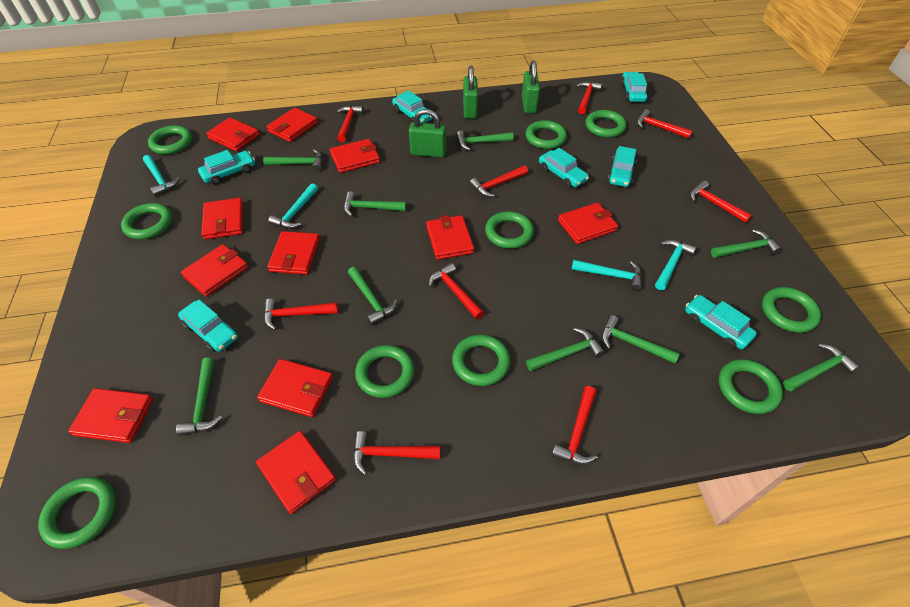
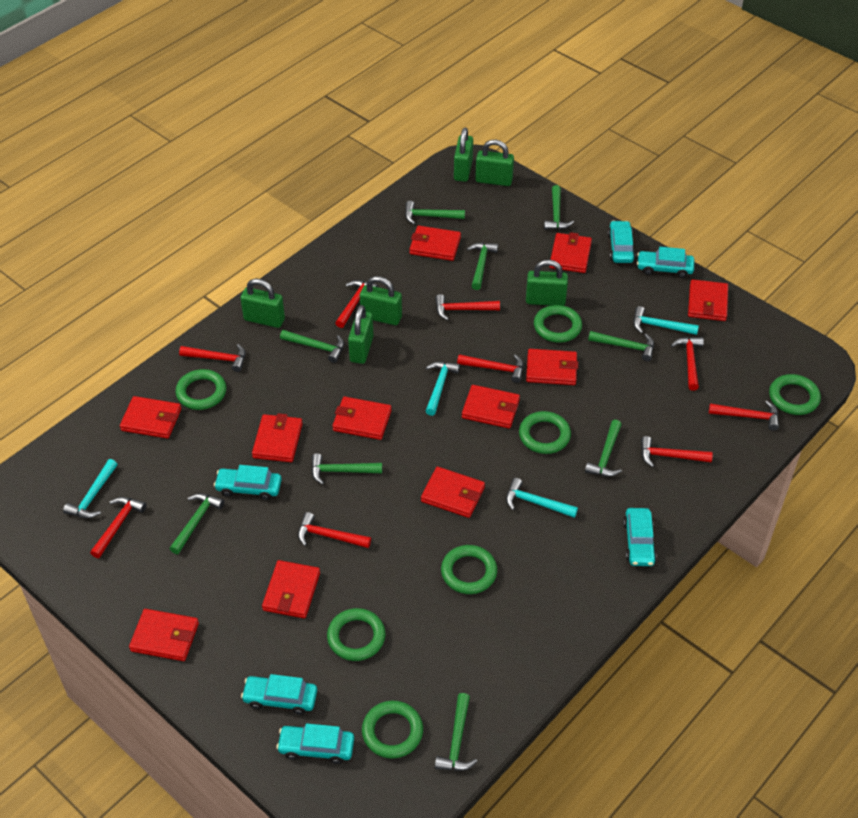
green padlock: [409,109,447,157] [463,66,478,119] [522,60,540,113] = 3 -> [240,278,285,328] [348,305,373,364] [360,276,402,325] [454,128,473,182] [475,140,514,186] [526,260,568,306] = 6
green ring: [38,477,116,549] [121,203,172,239] [148,125,192,154] [355,345,415,398] [452,334,510,386] [485,211,534,249] [526,120,567,149] [586,110,627,138] [719,359,783,414] [762,287,821,333] = 10 -> [176,369,226,410] [327,608,385,661] [362,701,423,759] [441,545,497,594] [519,411,571,454] [534,305,582,343] [769,374,821,415] = 7
turquoise car: [178,300,238,352] [198,150,255,185] [392,91,433,123] [539,148,589,188] [608,146,637,187] [621,72,648,102] [685,295,757,349] = 7 -> [214,465,282,500] [241,674,317,715] [276,723,354,764] [608,221,635,263] [623,508,657,566] [637,247,694,278] = 6

